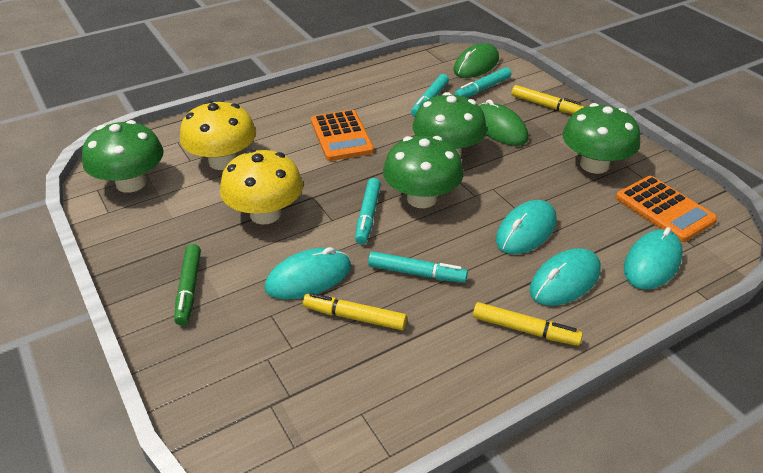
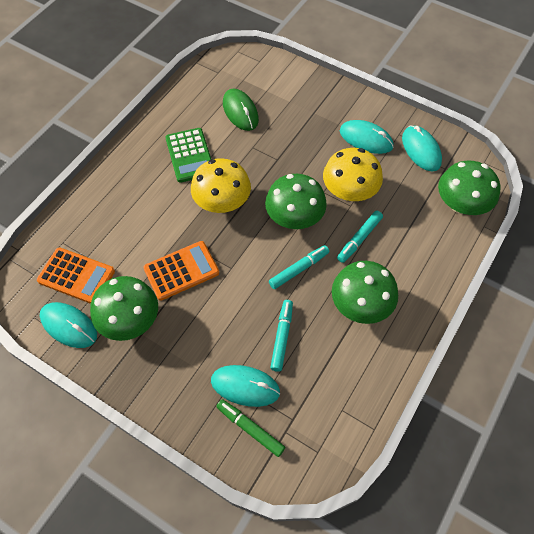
green calculator: none = 0 -> [165,128,211,183] = 1
green mouse: [454,43,499,78] [479,99,528,146] = 2 -> [223,88,259,131] = 1
turquoise marker: [355,178,381,245] [368,252,468,283] [411,74,449,117] [454,67,511,98] = 4 -> [269,245,329,289] [270,300,293,372] [337,211,383,263] = 3
yellow marker: [303,293,407,330] [473,302,583,346] [511,85,584,114] = 3 -> none = 0

